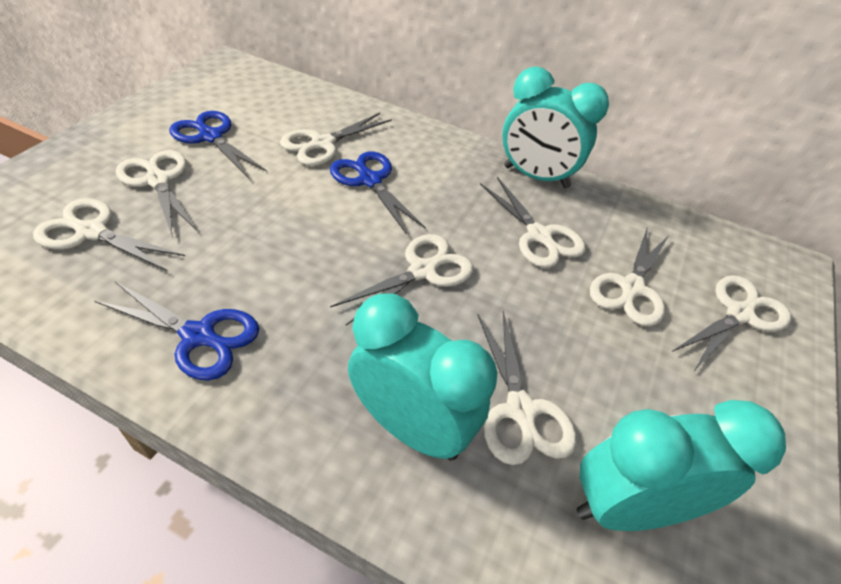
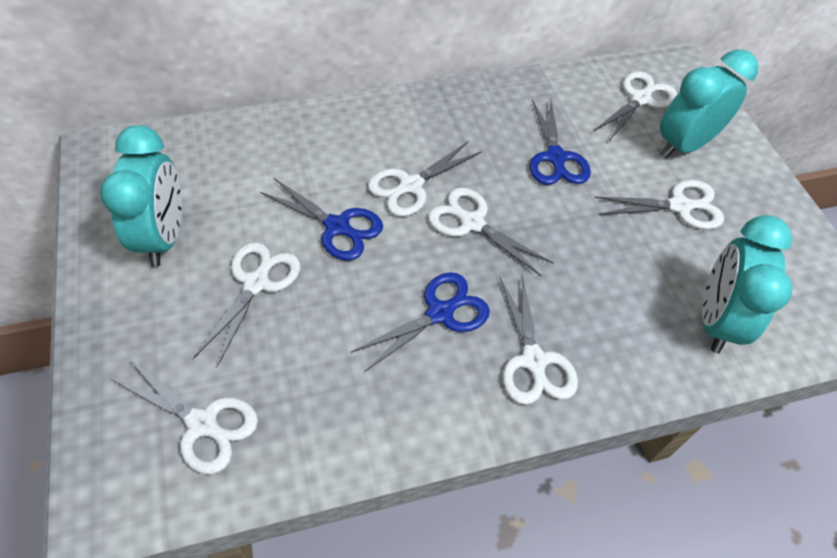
white scissors: [33,198,185,271] [116,150,198,235] [280,113,392,166] [330,234,473,325] [477,311,576,465] [480,177,586,268] [590,227,670,327] [672,275,792,370] = 8 -> [111,360,258,474] [194,242,301,367] [368,141,482,217] [428,187,553,277] [499,275,578,405] [593,71,677,143] [594,180,724,230] = 7

